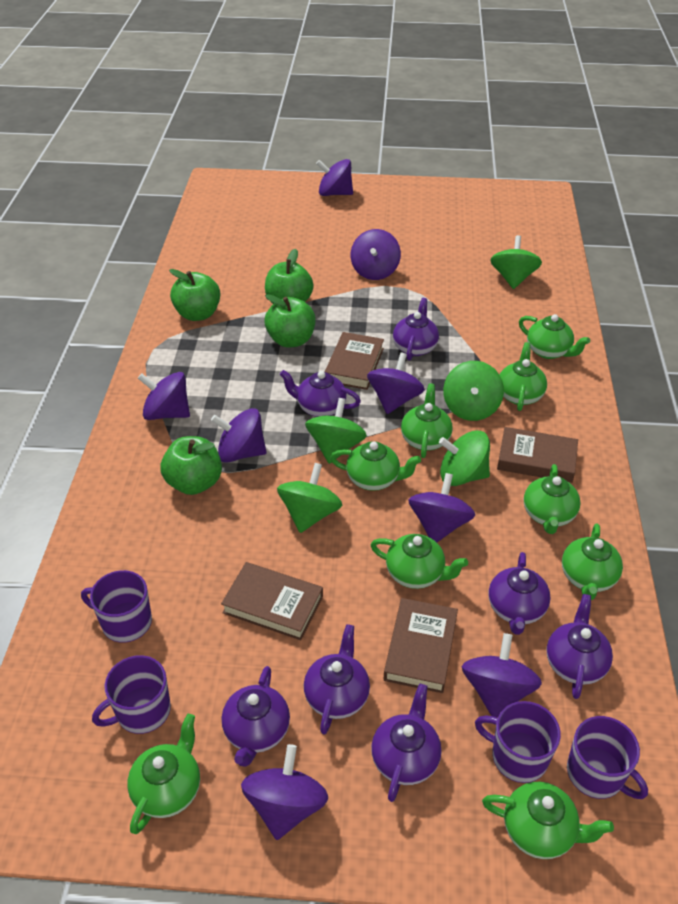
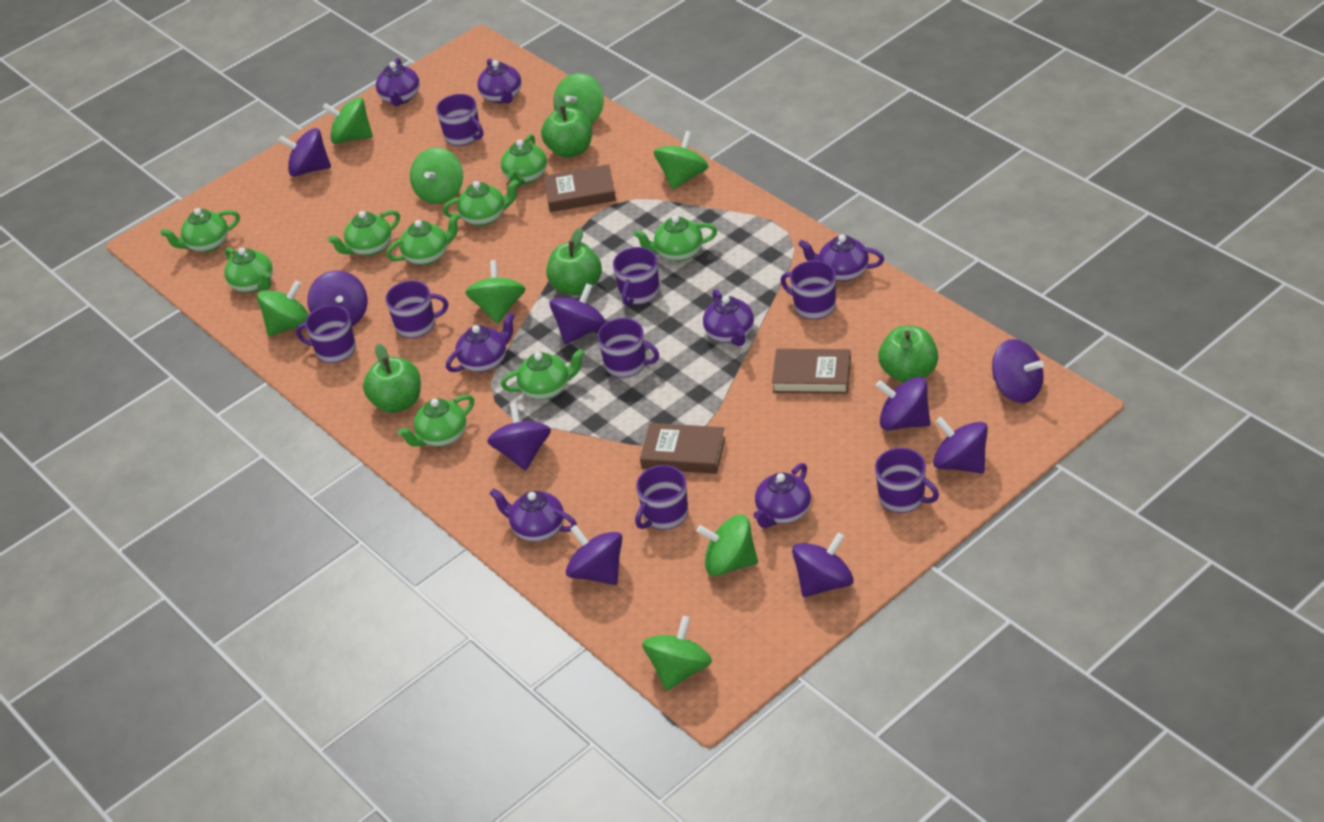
brown book: [221,562,323,640] [325,332,384,390] [384,598,458,693] [497,427,578,483] = 4 -> [544,164,616,212] [640,423,725,474] [772,349,851,394] = 3
green spinning top: [277,463,342,533] [305,398,367,464] [439,431,490,486] [443,361,504,421] [490,235,542,289] = 5 -> [257,280,309,336] [322,98,373,144] [410,148,463,204] [465,260,525,324] [553,73,604,124] [642,616,712,691] [654,131,708,190] [697,515,758,576] = 8
purple mug: [81,570,152,643] [92,655,171,734] [475,701,561,783] [567,716,648,799] = 4 -> [296,305,356,363] [386,280,448,338] [436,94,483,146] [597,318,659,378] [613,247,660,306] [635,465,688,530] [780,260,836,319] [875,448,939,513] = 8
purple spinning top: [138,372,190,420] [211,408,267,463] [241,744,328,840] [316,159,353,196] [351,229,401,280] [367,353,425,414] [409,473,475,542] [462,633,542,717] = 8 -> [278,128,331,177] [307,271,368,326] [487,403,551,471] [550,283,606,345] [566,525,622,585] [792,533,854,597] [876,377,930,430] [933,417,988,474] [992,339,1044,403] = 9

